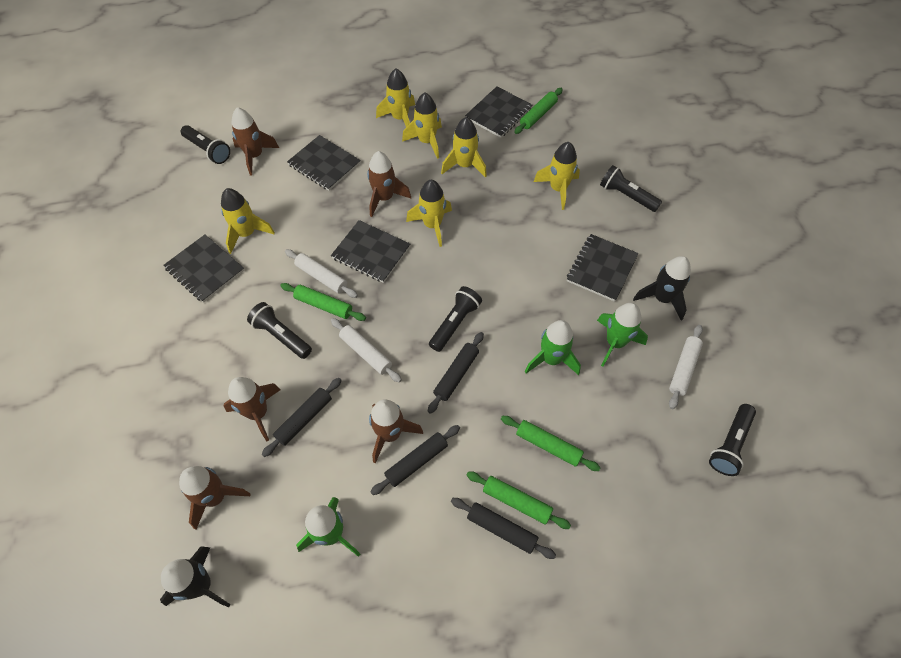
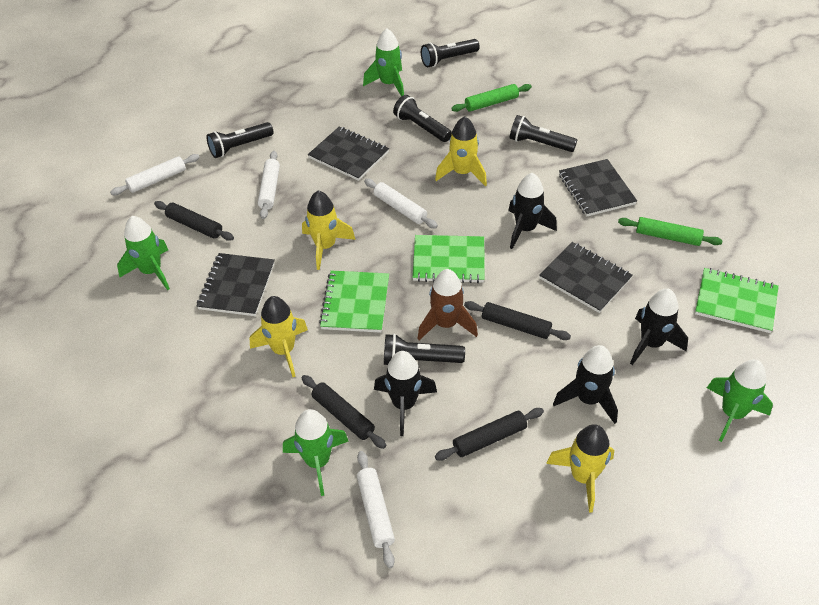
black notebook: [163,235,245,303] [287,135,361,191] [331,220,410,283] [465,86,532,138] [567,234,639,302] = 5 -> [197,253,275,316] [308,127,389,181] [539,242,633,313] [559,159,637,217] = 4
black rocket: [160,547,231,608] [633,256,691,320] = 2 -> [374,351,437,436] [508,173,557,249] [553,345,618,424] [630,288,688,365] = 4
brown rocket: [179,466,251,530] [224,377,281,441] [232,107,279,176] [367,151,411,217] [369,399,423,464] = 5 -> [417,269,478,340] = 1
green notebook: none = 0 -> [319,270,389,333] [412,235,485,283] [695,268,779,333] = 3
green rocket: [296,497,360,557] [525,320,581,375] [597,303,648,367] = 3 -> [117,216,170,290] [283,409,349,496] [363,28,404,96] [707,359,773,442] = 4
green rolling pin: [280,283,366,321] [467,471,571,529] [501,416,600,471] [514,88,563,134] = 4 -> [451,84,532,112] [618,217,723,246] = 2
white rolling pin: [285,249,358,298] [331,318,402,383] [669,325,703,409] = 3 -> [110,154,200,195] [258,151,280,219] [357,451,395,568] [364,179,438,229] = 4
yellow rocket: [221,188,275,254] [376,69,415,127] [402,93,442,159] [406,180,452,247] [441,117,487,178] [534,142,580,210] = 6 -> [250,296,308,377] [302,190,356,270] [435,116,487,186] [546,424,614,513] = 4

